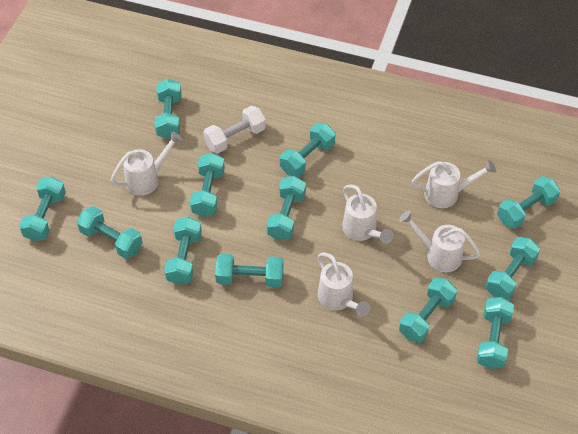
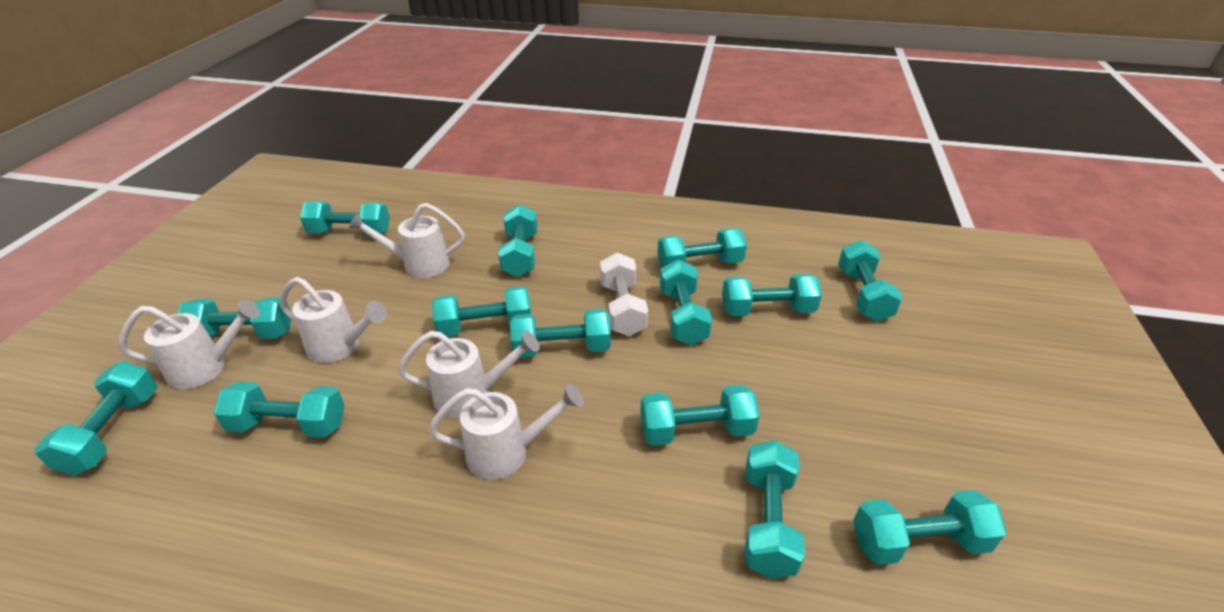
turquoise dumbbell: [19,176,66,241] [77,206,143,259] [154,79,182,139] [164,217,202,285] [190,153,225,217] [215,254,284,288] [266,176,306,240] [280,123,335,177] [399,277,457,343] [476,297,514,369] [485,237,540,300] [497,176,560,229] = 12 -> [35,361,157,476] [178,297,291,339] [214,381,345,438] [300,201,390,235] [432,286,531,337] [498,204,537,277] [510,309,611,358] [640,385,760,446] [657,228,747,268] [660,260,712,345] [722,274,822,316] [745,440,805,578] [838,240,902,322] [853,490,1006,565] = 14

